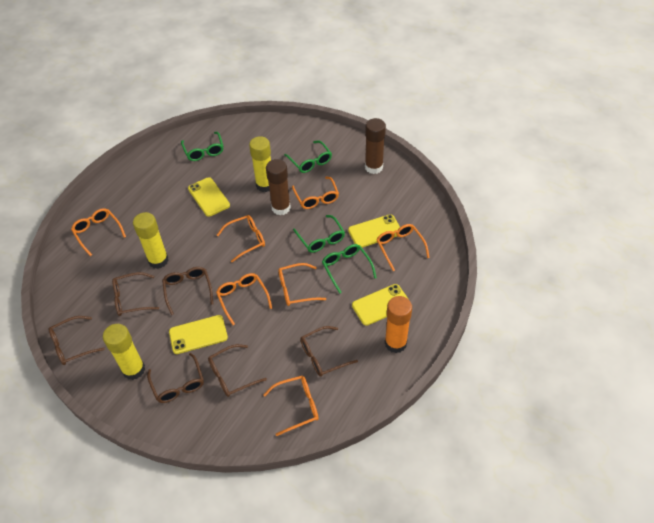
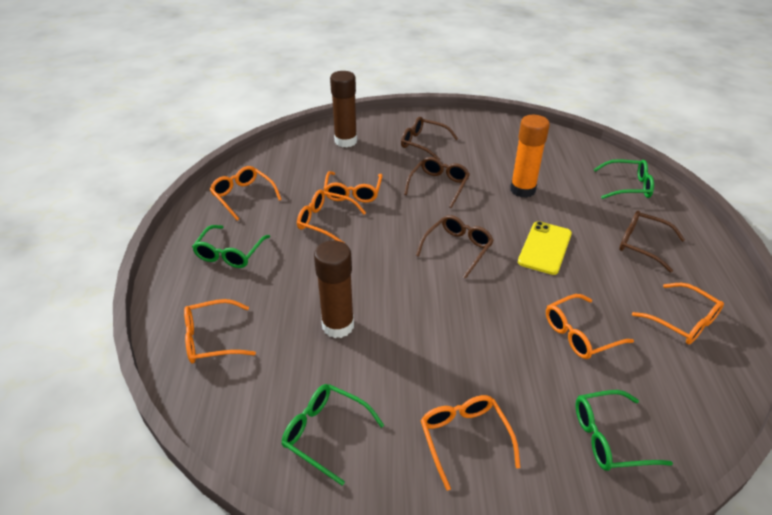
brown glasses: [49,316,105,365] [112,272,159,316] [147,353,204,403] [162,267,213,315] [208,344,267,397] [300,326,358,377] = 6 -> [401,117,458,161] [404,157,470,208] [416,215,494,279] [619,211,685,273] = 4
yellow glue stick: [103,324,145,380] [133,212,169,269] [249,136,271,192] = 3 -> none = 0
yellow phone: [169,315,228,354] [188,177,230,217] [348,214,400,248] [352,284,408,326] = 4 -> [518,221,572,275] = 1

